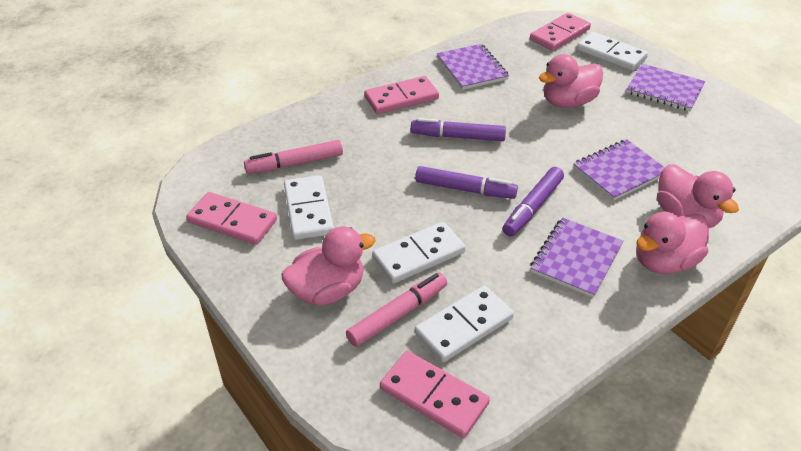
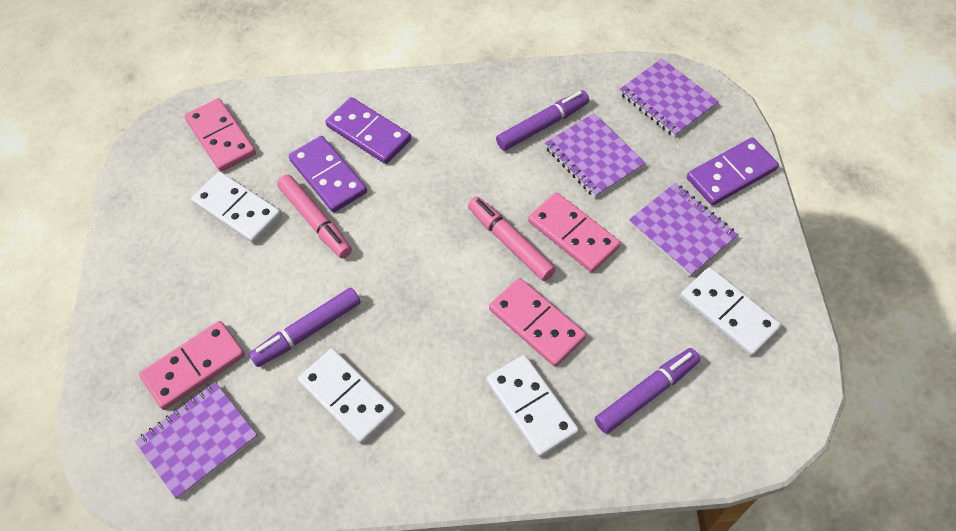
pink duck: [281,227,376,305] [539,54,603,108] [636,212,709,274] [657,164,739,228] = 4 -> none = 0
purple domino: none = 0 -> [289,136,367,212] [325,97,411,164] [687,138,779,206] = 3

